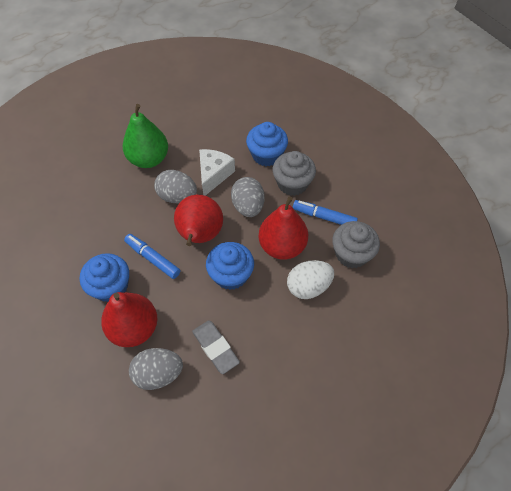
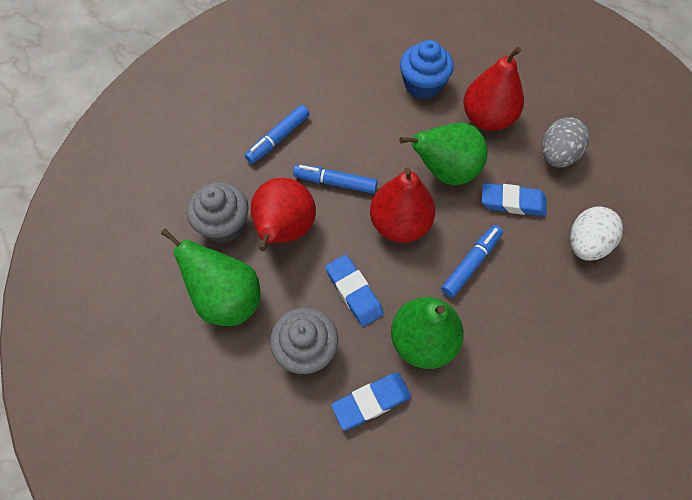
blue cupcake: [80,253,129,302] [206,242,254,290] [246,122,288,166] = 3 -> [400,40,454,99] = 1
blue eraser: none = 0 -> [325,254,384,327] [331,373,411,430] [482,183,547,216] = 3
blue marker: [124,234,180,279] [293,200,358,225] = 2 -> [245,105,310,164] [293,164,378,194] [441,225,503,298] = 3
green pear: [123,104,168,168] = 1 -> [161,229,260,326] [391,297,464,369] [400,123,488,185] = 3
grey egg: [129,348,183,390] [154,170,197,203] [231,177,264,217] = 3 -> [542,117,589,168] = 1
grey eraser: [192,320,240,374] = 1 -> none = 0
white cheese: [199,149,235,196] = 1 -> none = 0

